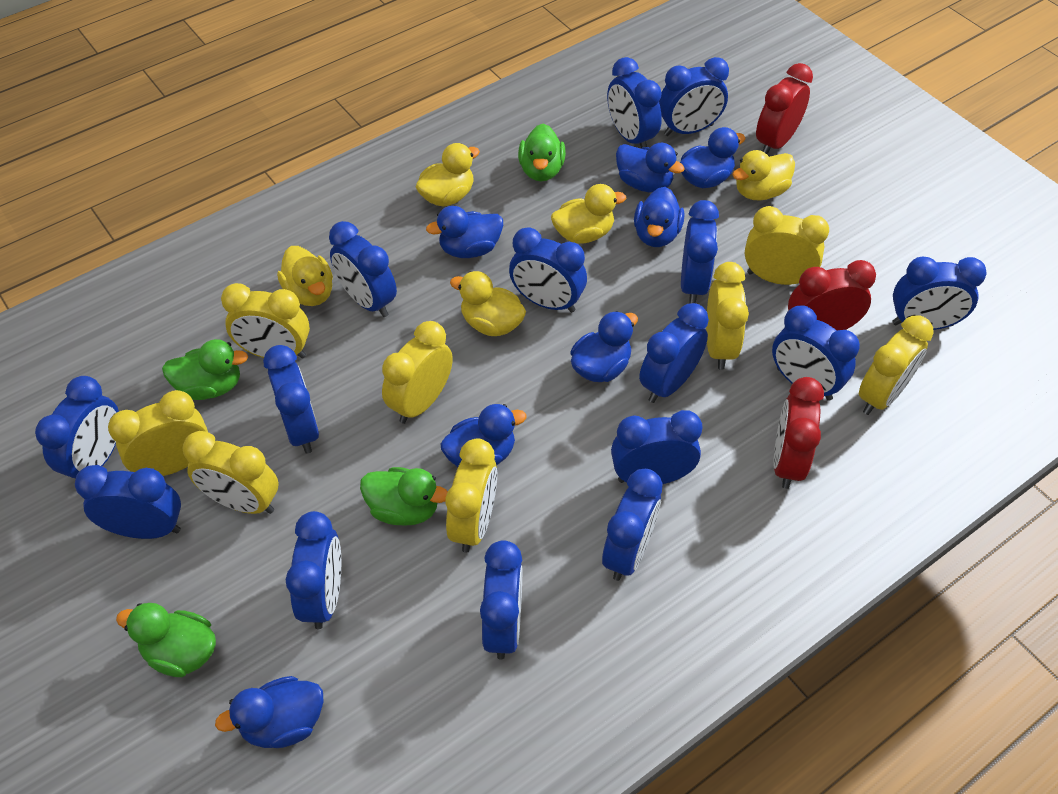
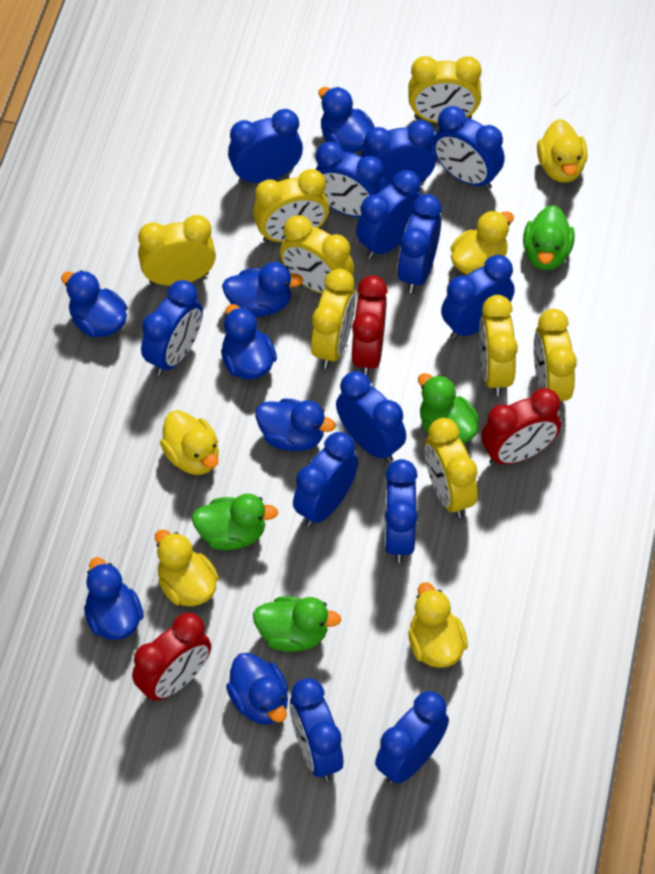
blue clock: [35,376,119,478] [75,465,181,539] [263,345,319,454] [286,511,341,629] [329,221,397,317] [480,540,522,659] [509,227,587,313] [602,469,663,581] [607,57,662,148] [611,410,702,484] [639,303,709,403] [659,57,729,136] [681,200,719,304] [772,305,860,401] [892,257,987,330] = 15 -> [141,280,203,376] [228,109,303,184] [290,678,343,781] [293,432,358,527] [315,141,387,217] [336,371,406,462] [356,170,421,259] [361,120,436,186] [375,691,449,784] [384,459,418,563] [397,194,441,293] [433,106,505,190] [441,255,515,339] = 13

